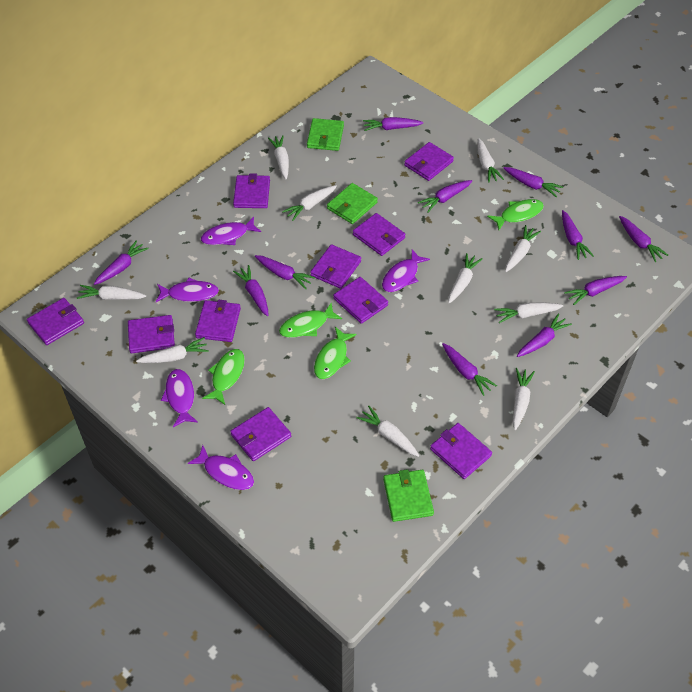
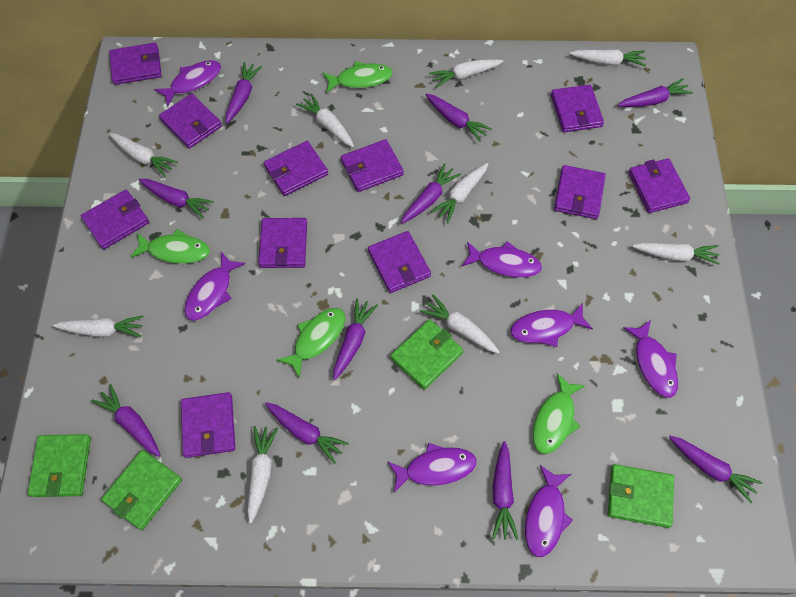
green wallet: [307,118,344,151] [327,183,378,224] [383,469,434,522] = 3 -> [27,434,91,497] [101,450,182,530] [390,319,463,390] [608,464,674,528] = 4
purple carrot: [94,240,149,285] [233,265,269,316] [255,255,315,289] [363,117,423,131] [418,180,472,212] [442,343,497,396] [504,167,563,197] [517,313,572,357] [562,210,594,260] [564,276,627,305] [619,216,668,262] = 11 -> [91,384,160,457] [139,179,214,218] [226,62,263,124] [265,402,349,464] [333,298,378,380] [401,163,461,223] [425,94,492,142] [492,441,518,540] [618,78,693,107] [669,436,762,503] = 10
purple fish: [156,278,219,302] [161,369,198,427] [188,445,254,490] [201,217,261,245] [382,249,430,292] = 5 -> [154,60,221,106] [184,252,245,321] [387,443,477,493] [462,241,542,278] [511,303,593,347] [525,465,573,557] [623,320,678,398] = 7
purple wallet: [27,298,84,345] [128,315,175,353] [195,300,241,342] [230,407,291,461] [233,173,270,208] [310,244,361,289] [333,277,388,324] [353,213,405,256] [404,142,454,181] [430,423,492,479] = 10 -> [81,190,149,249] [109,43,162,85] [159,93,222,148] [181,392,235,458] [258,218,307,268] [264,141,328,196] [341,139,404,192] [368,231,431,293] [551,84,604,132] [554,165,606,219] [628,158,690,213] = 11
white carrot: [77,285,146,300] [136,337,209,363] [268,135,289,179] [282,185,337,221] [356,406,419,457] [448,253,483,303] [477,138,504,182] [494,302,563,323] [505,225,541,272] [512,368,535,430] = 10 -> [53,316,144,337] [109,133,178,177] [247,426,278,523] [296,93,354,147] [420,295,500,354] [429,59,503,88] [431,163,488,224] [570,49,646,66] [632,243,720,265] = 9

